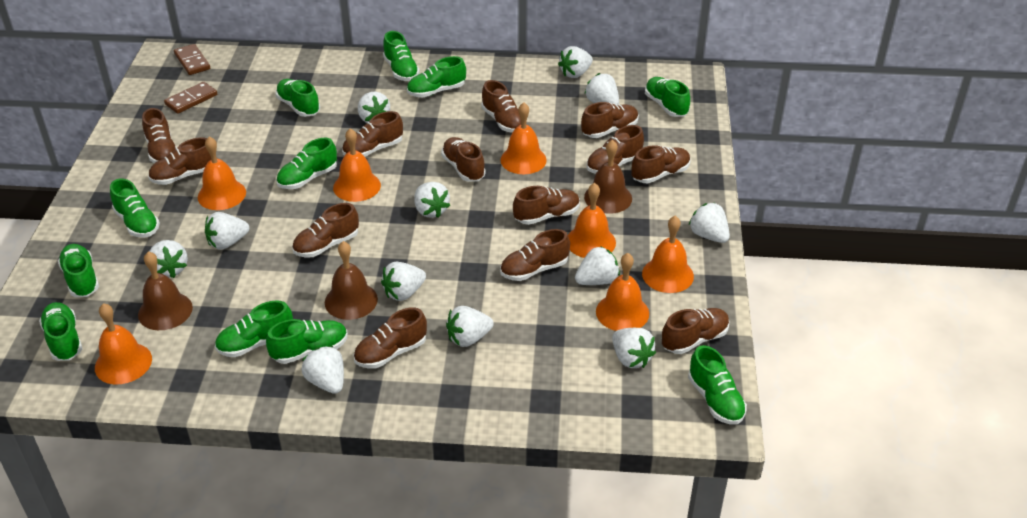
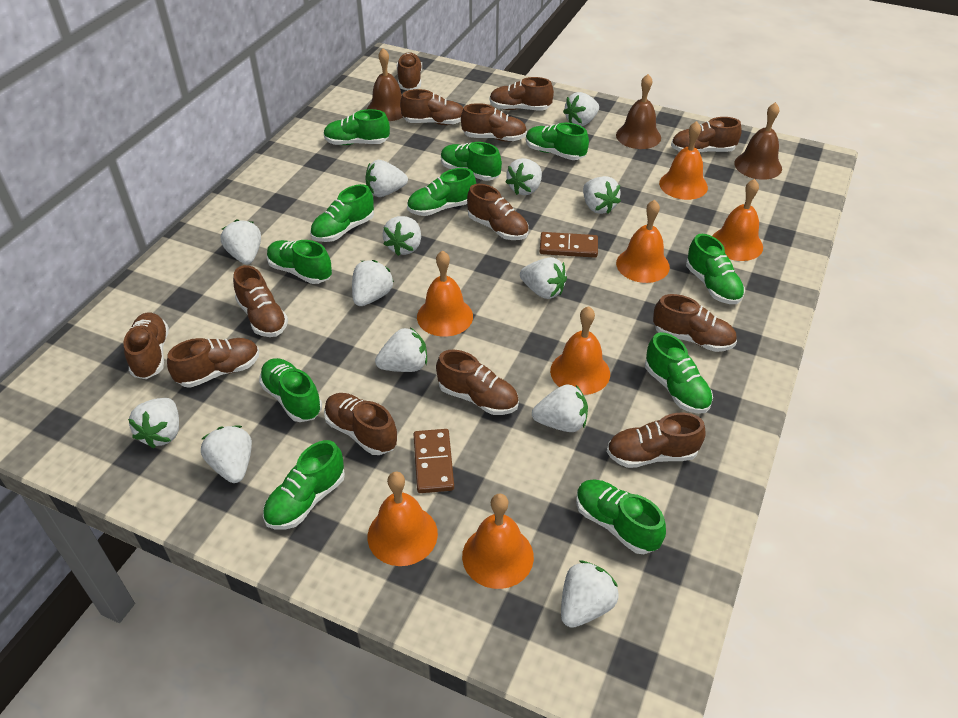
white strawberry: [149,240,188,278] [205,212,249,250] [302,346,344,394] [358,92,390,123] [381,262,426,301] [414,182,450,218] [446,306,494,347] [558,46,593,78] [575,246,620,285] [584,73,619,104] [612,328,656,368] [689,203,730,243] = 12 -> [128,398,179,448] [201,426,252,483] [221,219,261,264] [352,260,394,306] [365,160,408,197] [375,327,427,372] [383,216,421,256] [506,158,542,195] [520,257,567,299] [532,384,588,432] [561,561,619,628] [563,92,599,126] [583,176,621,214] = 13

